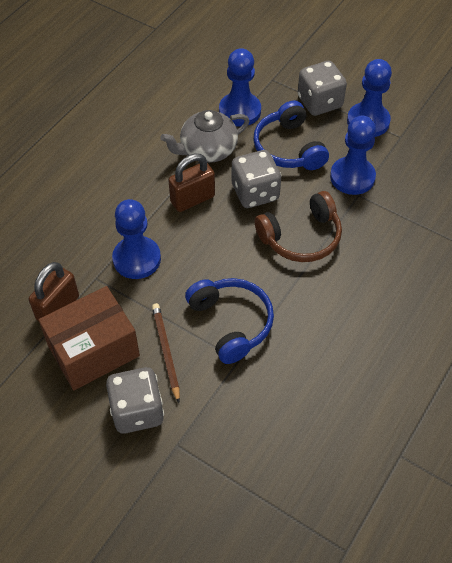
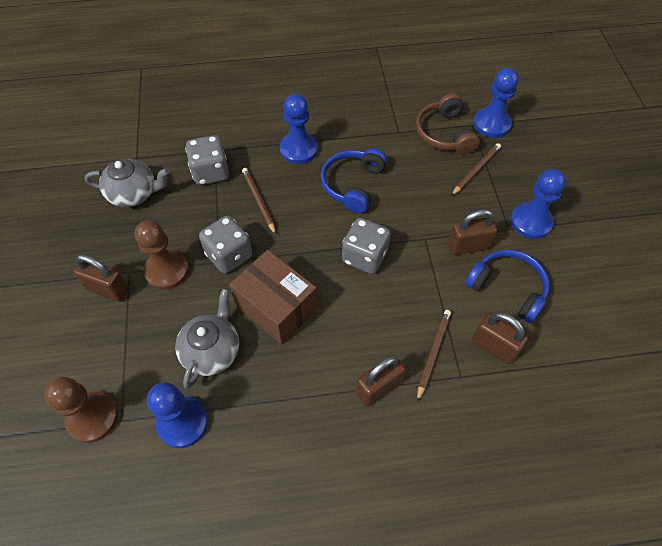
brown padlock: [29,262,79,321] [168,154,215,212] = 2 -> [73,254,129,302] [356,355,406,407] [448,209,497,255] [472,312,528,364] = 4
brown pawn: none = 0 -> [44,377,118,443] [135,220,189,290] = 2
brown pencil: [152,303,180,403] = 1 -> [242,168,276,235] [417,310,451,402] [451,143,501,196] = 3
grey teapot: [161,110,249,163] = 1 -> [85,159,170,207] [175,288,239,389] = 2

